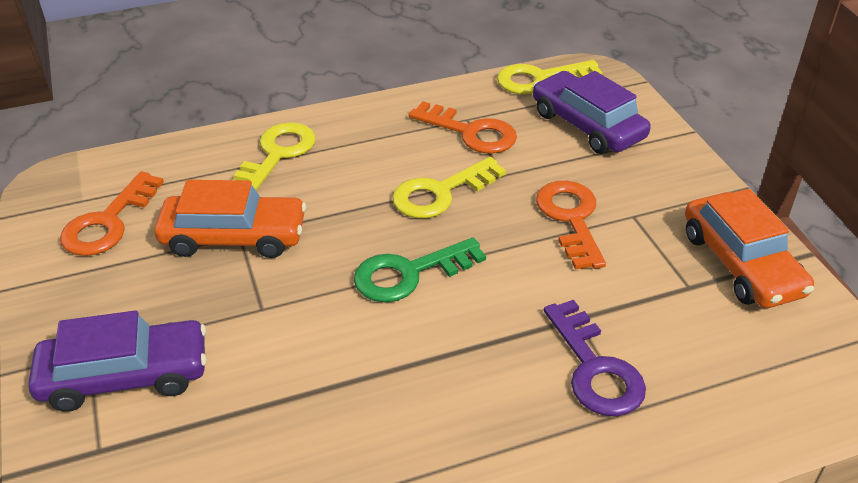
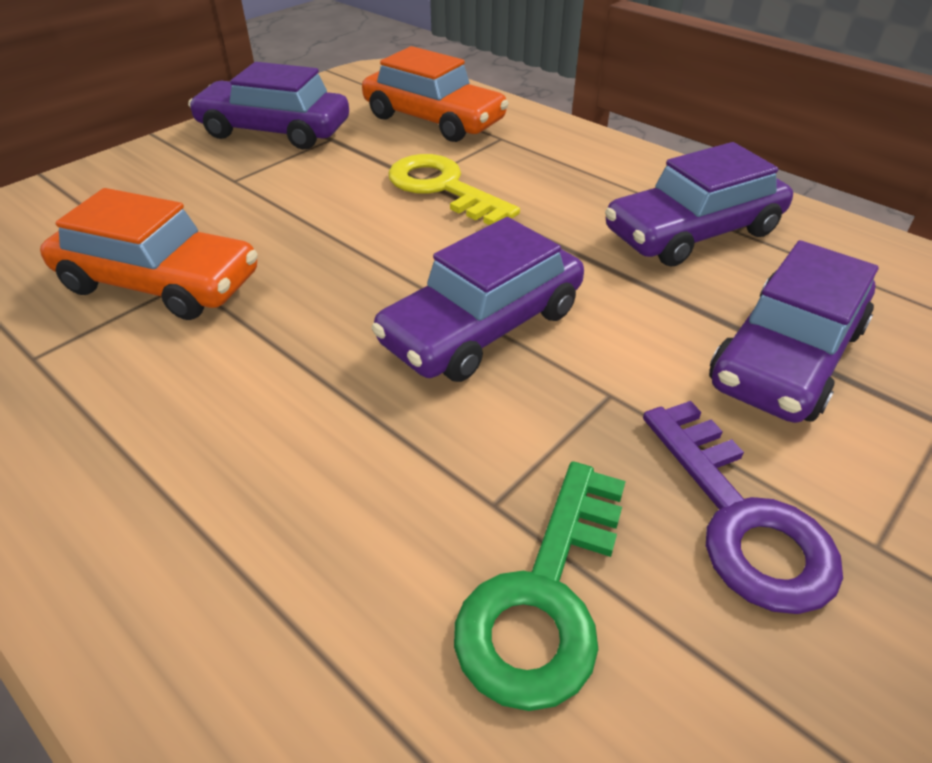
orange key: [60,171,164,256] [409,102,517,154] [536,181,606,270] = 3 -> none = 0
purple car: [28,310,207,412] [533,71,651,154] = 2 -> [188,62,349,150] [371,217,584,382] [605,142,793,267] [709,240,879,423] = 4
yellow key: [234,122,316,191] [392,157,506,218] [497,60,602,94] = 3 -> [388,154,520,225] = 1

